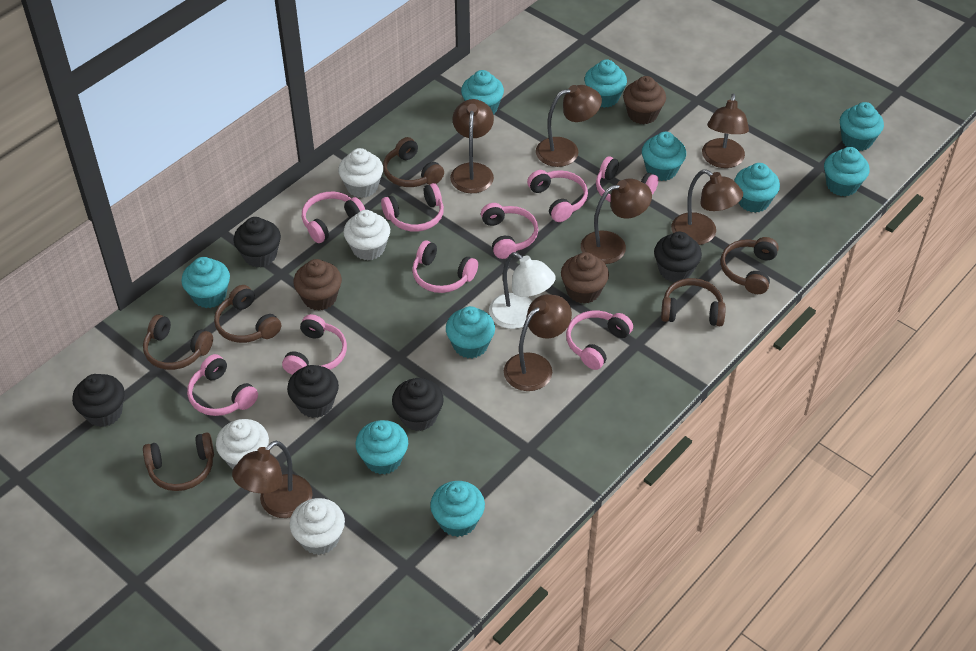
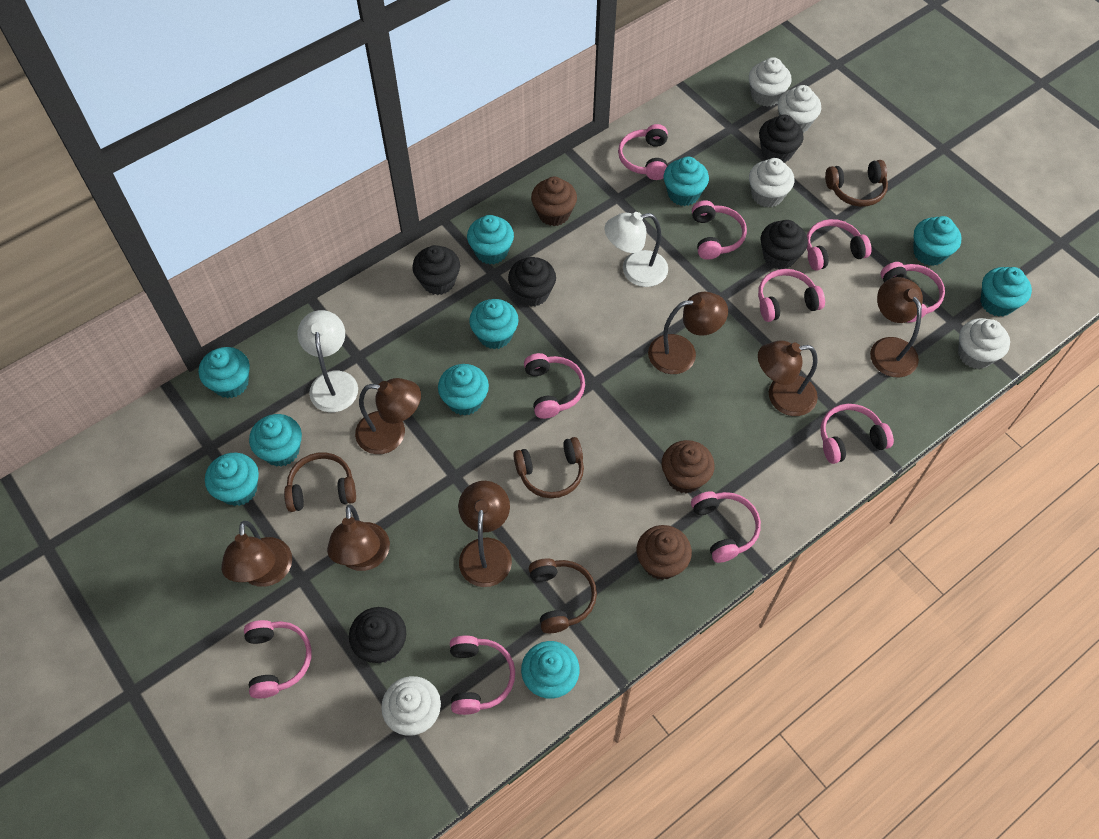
brown headphones: [143,315,213,370] [143,433,214,491] [214,285,281,343] [383,137,444,187] [661,278,726,326] [721,237,779,294] = 6 -> [284,452,356,512] [513,437,584,498] [529,558,597,633] [825,160,888,207] = 4
pink headphones: [187,354,258,416] [282,314,347,375] [302,192,365,243] [381,183,444,232] [412,241,478,293] [481,203,538,259] [527,170,588,222] [566,310,633,370] [596,156,659,202] = 9 -> [244,620,312,698] [450,635,515,715] [524,353,585,419] [618,124,668,180] [691,491,761,563] [692,200,747,260] [758,269,825,322] [807,219,872,271] [821,404,894,464] [881,262,945,323] = 10
white cupcake: [216,419,269,469] [290,498,345,555] [338,148,383,198] [344,210,390,261] = 4 -> [381,676,441,736] [749,57,791,107] [749,158,794,207] [778,85,821,133] [958,318,1010,369] = 5
white lamp: [489,252,556,329] = 1 -> [298,310,358,412] [605,212,668,287] = 2

